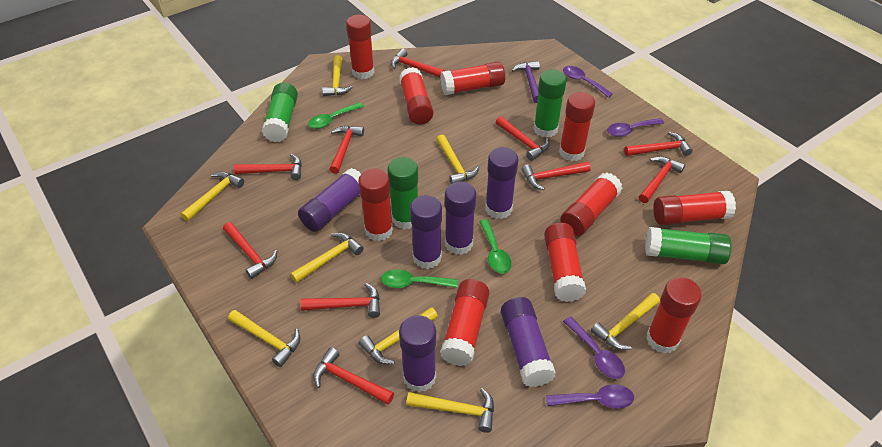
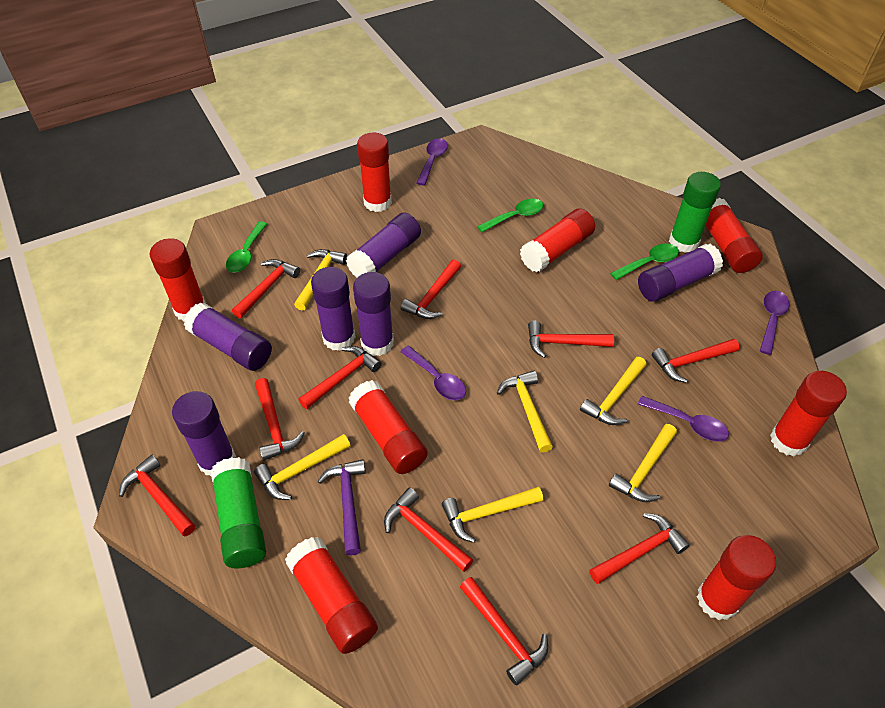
green glue stick: [262,82,298,142] [388,157,418,229] [534,70,567,138] [645,227,732,264] = 4 -> [211,457,266,569] [669,172,721,253] = 2
red glue stick: [346,15,374,79] [358,169,393,241] [399,67,433,124] [440,62,505,95] [440,279,489,366] [544,223,586,302] [559,92,595,161] [560,172,623,236] [646,277,702,354] [653,191,736,225] = 10 -> [150,238,206,321] [285,537,378,654] [349,380,428,474] [357,132,392,212] [520,208,595,272] [697,535,776,620] [705,198,763,273] [770,371,847,456] = 8
yellow hammer: [181,171,244,221] [228,310,300,367] [290,232,364,283] [322,55,353,96] [359,307,438,364] [406,388,494,433] [436,135,479,184] [591,293,660,350] = 8 -> [254,434,351,500] [294,249,347,311] [442,486,543,543] [497,371,553,453] [580,357,647,425] [609,424,677,502] = 6

